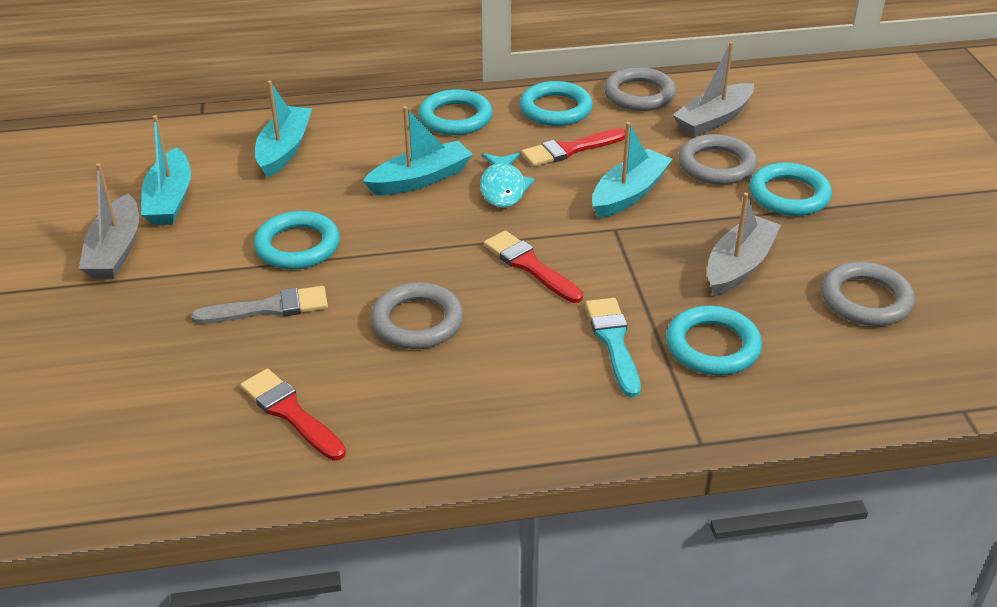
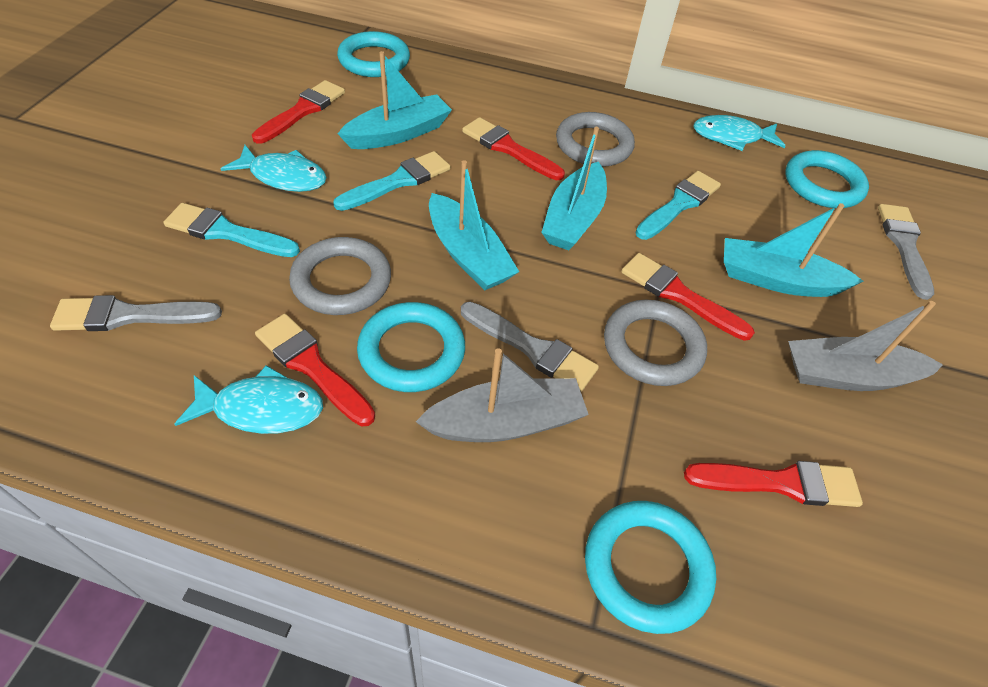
grey boat: [79,163,139,278] [673,42,754,137] [707,192,781,297] = 3 -> [416,348,589,442] [788,301,943,391] = 2
grey brush: [191,286,328,324] = 1 -> [50,295,222,331] [461,302,599,392] [878,204,934,300] = 3
grey ring: [371,282,463,349] [604,67,676,111] [678,134,757,185] [822,261,915,326] = 4 -> [289,237,391,315] [556,112,635,167] [604,300,707,386] = 3
red brush: [240,369,346,461] [484,230,583,303] [521,128,625,167] = 3 -> [252,80,345,144] [255,314,375,427] [462,117,565,180] [621,253,755,341] [684,461,863,507] = 5
turquoise brush: [585,298,641,397] = 1 -> [163,203,300,257] [333,151,451,211] [635,171,721,240] = 3
turquoise fish: [480,153,535,208] = 1 -> [175,365,323,434] [221,145,327,192] [693,115,786,151] = 3
turquoise ring: [254,211,340,269] [419,89,493,135] [520,81,593,126] [666,306,762,375] [749,162,832,216] = 5 -> [337,31,410,77] [357,302,465,392] [585,501,716,634] [785,150,869,208] = 4

